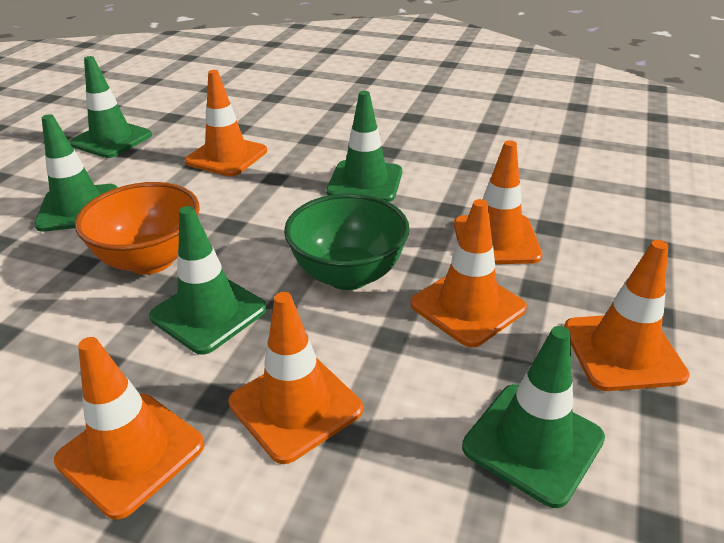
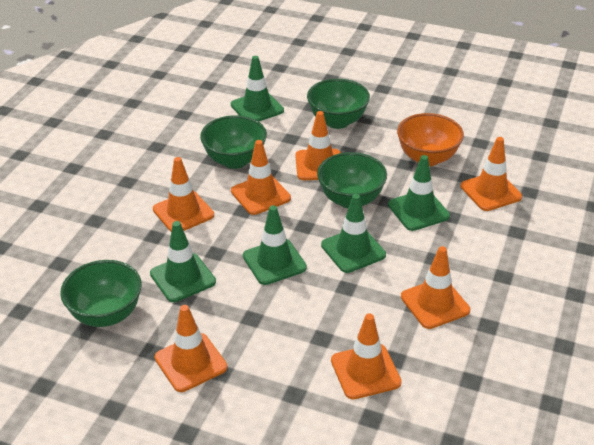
green bowl: [284,193,409,290] = 1 -> [60,260,142,327] [200,115,267,169] [307,79,370,129] [317,152,387,208] = 4
orange traffic cone: [54,337,204,520] [185,70,267,176] [229,292,363,464] [411,199,527,347] [454,140,542,264] [564,240,690,391] = 6 -> [153,157,214,232] [155,305,227,392] [231,140,291,215] [295,111,341,180] [331,313,402,399] [401,246,470,329] [461,137,522,211] = 7

